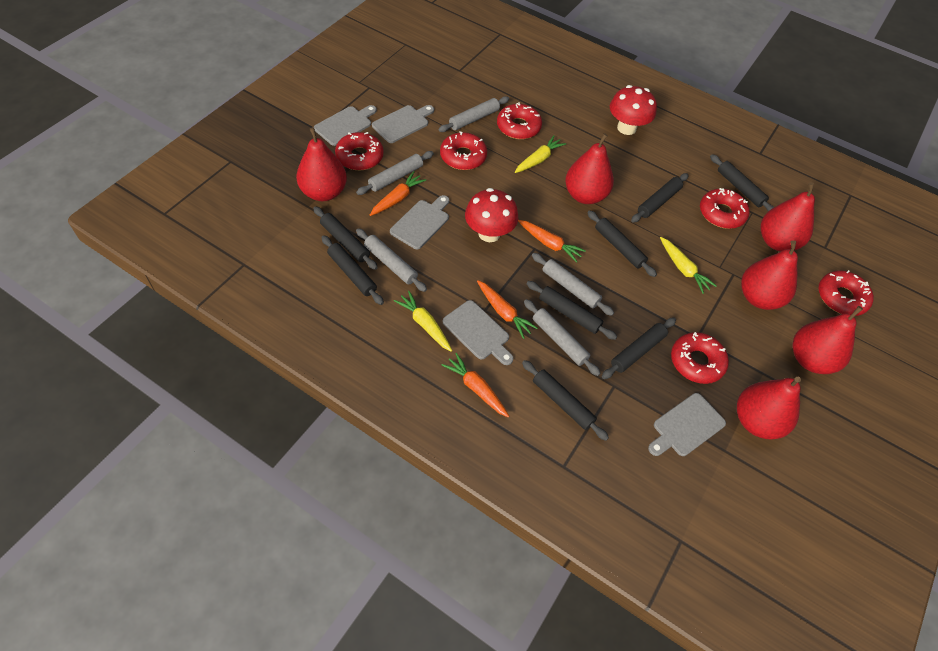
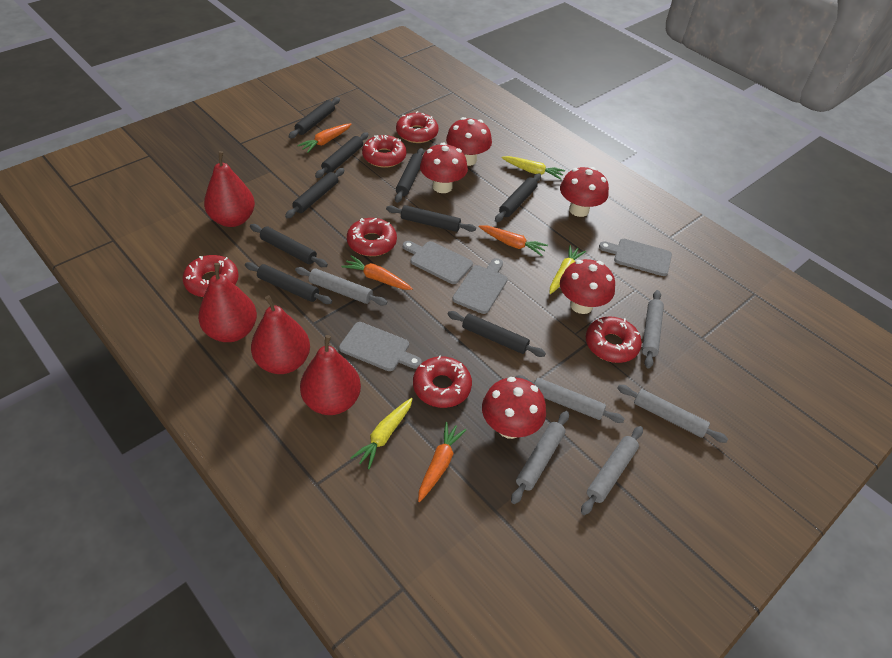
black rolling pin: [313,206,378,270] [321,235,384,305] [522,360,609,441] [527,281,617,340] [587,210,657,277] [602,317,676,379] [631,173,689,223] [710,154,774,211] = 8 -> [245,262,332,304] [250,224,328,267] [285,168,344,218] [289,97,340,138] [315,132,368,178] [386,205,476,232] [395,148,424,203] [447,311,546,357] [495,173,541,222] = 9
grey cutting board: [314,105,377,146] [372,105,434,143] [390,195,449,249] [443,300,513,365] [648,393,726,456] = 5 -> [339,322,422,371] [403,241,473,284] [453,258,507,314] [599,239,672,276] = 4
grey rolling pin: [356,151,434,195] [356,228,427,292] [439,96,509,132] [524,299,601,376] [532,253,614,316] = 5 -> [295,267,387,306] [511,411,569,504] [515,375,624,423] [581,426,643,515] [617,385,728,443] [642,290,664,369] = 6
red mushroom: [465,188,518,242] [610,85,657,135] = 2 -> [420,143,468,193] [446,117,492,166] [482,377,546,439] [560,167,609,217] [560,259,615,314] = 5
red pear: [296,127,347,201] [565,133,614,204] [737,377,801,440] [741,240,798,310] [761,182,815,251] [793,306,863,374] = 6 -> [198,263,257,342] [204,151,255,227] [251,295,310,374] [300,335,361,415] = 4

